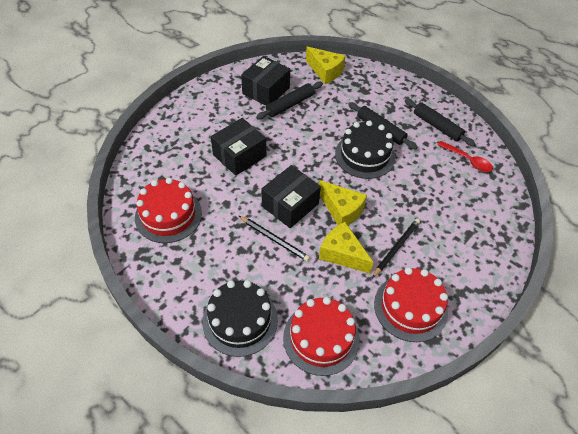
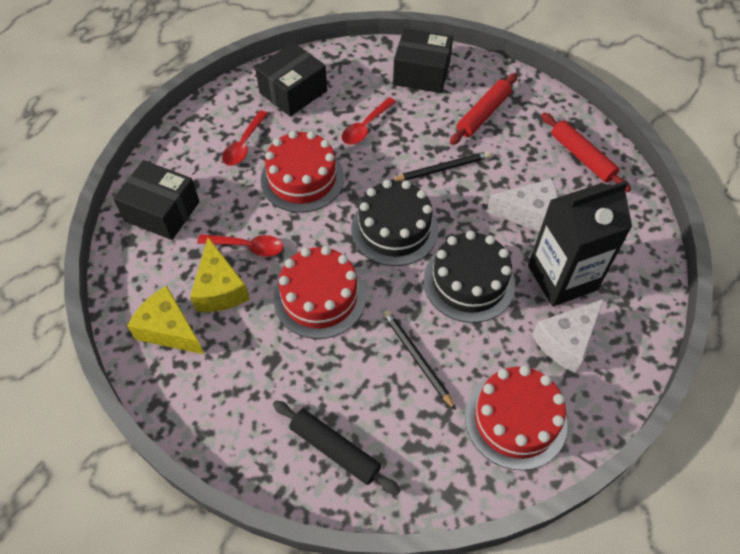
black carton: none = 0 -> [528,181,632,307] = 1
black rolling pin: [256,82,323,119] [348,102,417,149] [405,99,475,146] = 3 -> [273,400,401,495] = 1
red rolling pin: none = 0 -> [450,73,518,145] [541,113,631,192] = 2
red spoon: [438,141,493,172] = 1 -> [197,234,283,257] [222,110,268,166] [342,97,396,145] = 3
white cheese: none = 0 -> [487,179,558,232] [532,299,604,373] = 2
yellow cheese: [306,46,346,84] [319,180,367,225] [319,222,374,273] = 3 -> [127,286,205,355] [190,237,250,312] = 2

